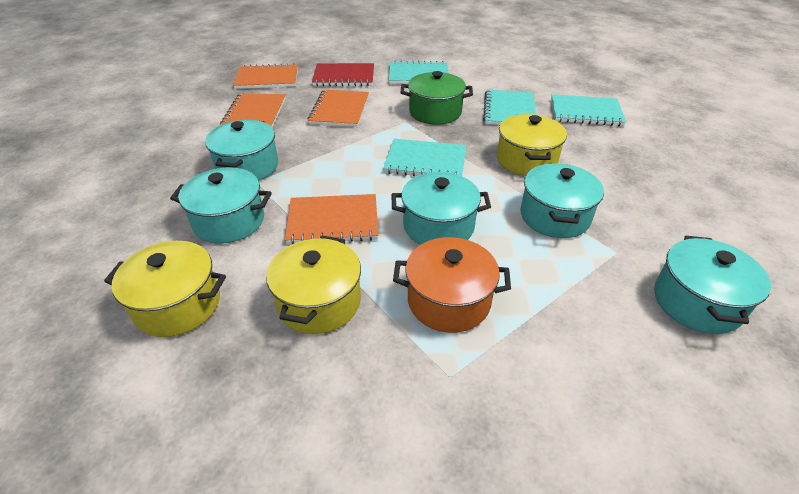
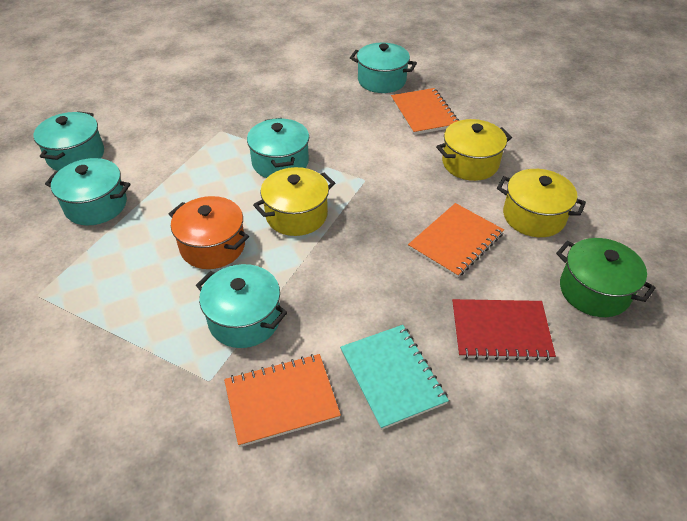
orange notebook: [220,93,286,128] [233,63,298,89] [285,194,378,244] [308,90,369,127] = 4 -> [224,354,341,447] [391,88,459,135] [408,203,504,278] = 3
turquoise notebook: [383,139,466,176] [388,61,448,84] [483,89,536,125] [551,94,626,126] = 4 -> [340,325,449,430] = 1

